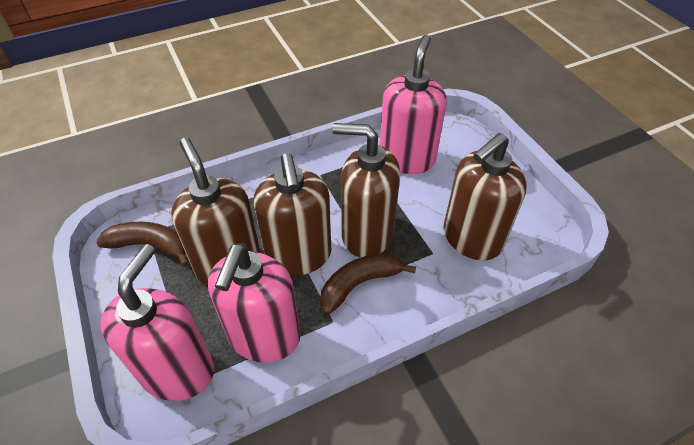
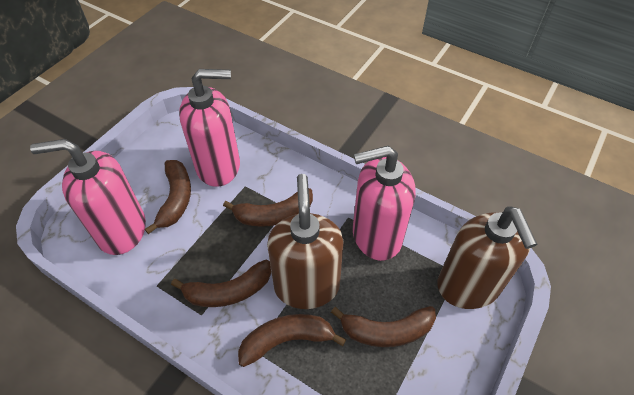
brown banana: [96,222,190,267] [320,253,416,314] = 2 -> [145,160,191,234] [171,260,271,307] [223,188,313,227] [238,314,346,367] [331,306,436,347] = 5
brown soap dispenser: [171,138,261,285] [254,153,331,276] [332,123,400,258] [444,133,527,261] = 4 -> [267,174,343,309] [437,206,537,309] = 2

